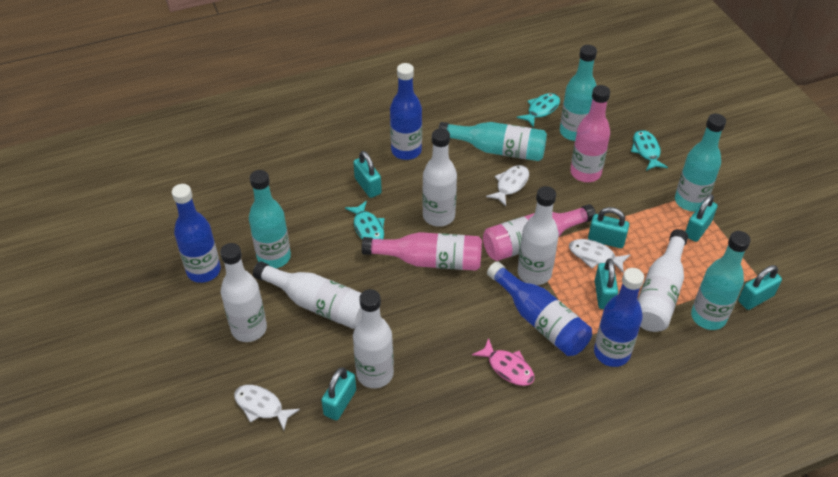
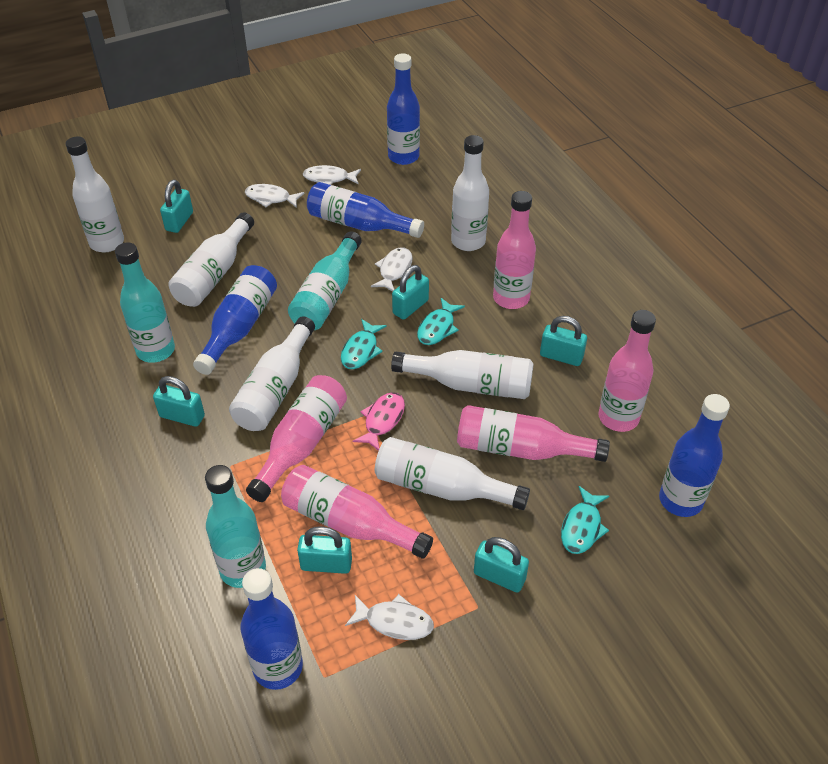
blue bottle: [172,184,221,283] [390,63,422,160] [487,261,592,356] [594,268,644,367] = 4 -> [193,265,277,375] [240,568,303,690] [307,182,424,238] [387,53,420,165] [659,394,730,517] = 5
pink bottle: [362,232,482,271] [483,204,596,261] [570,85,610,182] = 3 -> [246,375,347,502] [281,465,433,559] [457,405,610,462] [493,191,536,309] [598,310,656,432] = 5
turquoise bottle: [249,170,291,268] [438,122,547,161] [560,45,597,141] [675,114,726,211] [691,231,751,330] = 5 -> [115,242,175,363] [205,465,266,588] [288,231,362,330] = 3
white fish: [234,385,300,430] [486,165,529,206] [569,239,630,273] = 3 -> [245,184,305,208] [303,165,361,185] [345,594,434,640] [371,247,413,292] = 4

